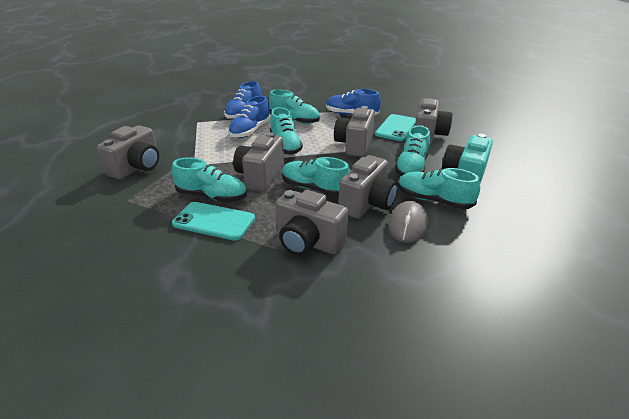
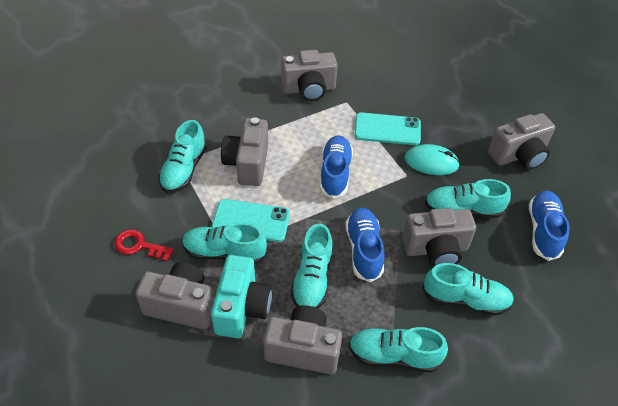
grey mouse: [388,201,428,243] = 1 -> none = 0
red key: none = 0 -> [114,230,174,262] = 1
turquoise mouse: none = 0 -> [405,144,460,175] = 1

